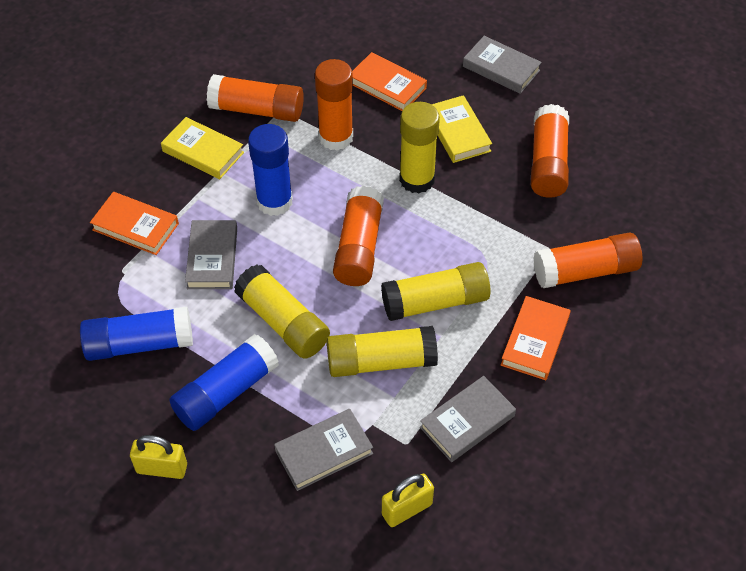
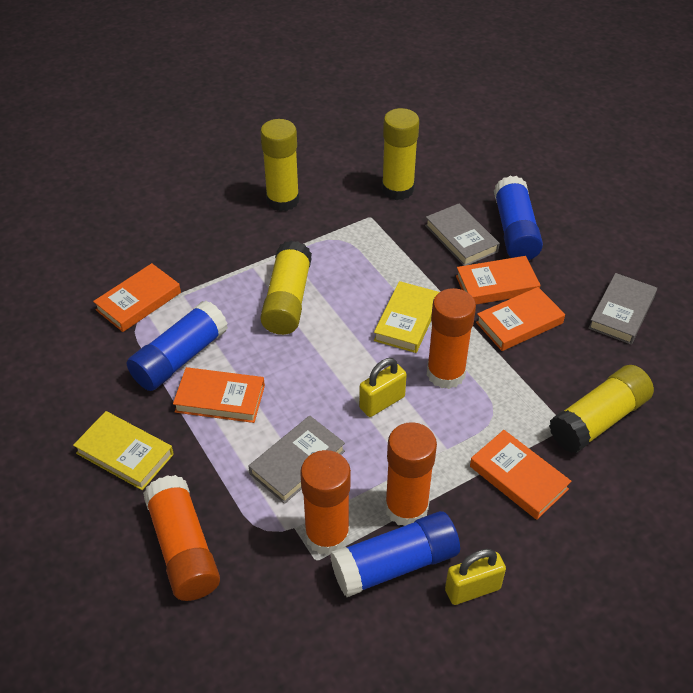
grey book: [185,220,237,289] [274,409,373,491] [420,376,516,462] [463,36,542,94] = 4 -> [249,416,345,504] [425,203,500,266] [588,273,657,344] = 3
orange book: [90,192,179,255] [352,52,427,111] [501,296,571,380] = 3 -> [93,263,181,332] [173,367,265,423] [456,256,540,304] [470,430,571,520] [476,287,565,351] = 5
orange glue stick: [207,74,304,122] [315,59,353,151] [333,186,384,286] [531,104,569,198] [533,232,642,288] = 5 -> [143,475,220,601] [300,450,351,555] [385,422,437,526] [427,288,476,389] = 4

